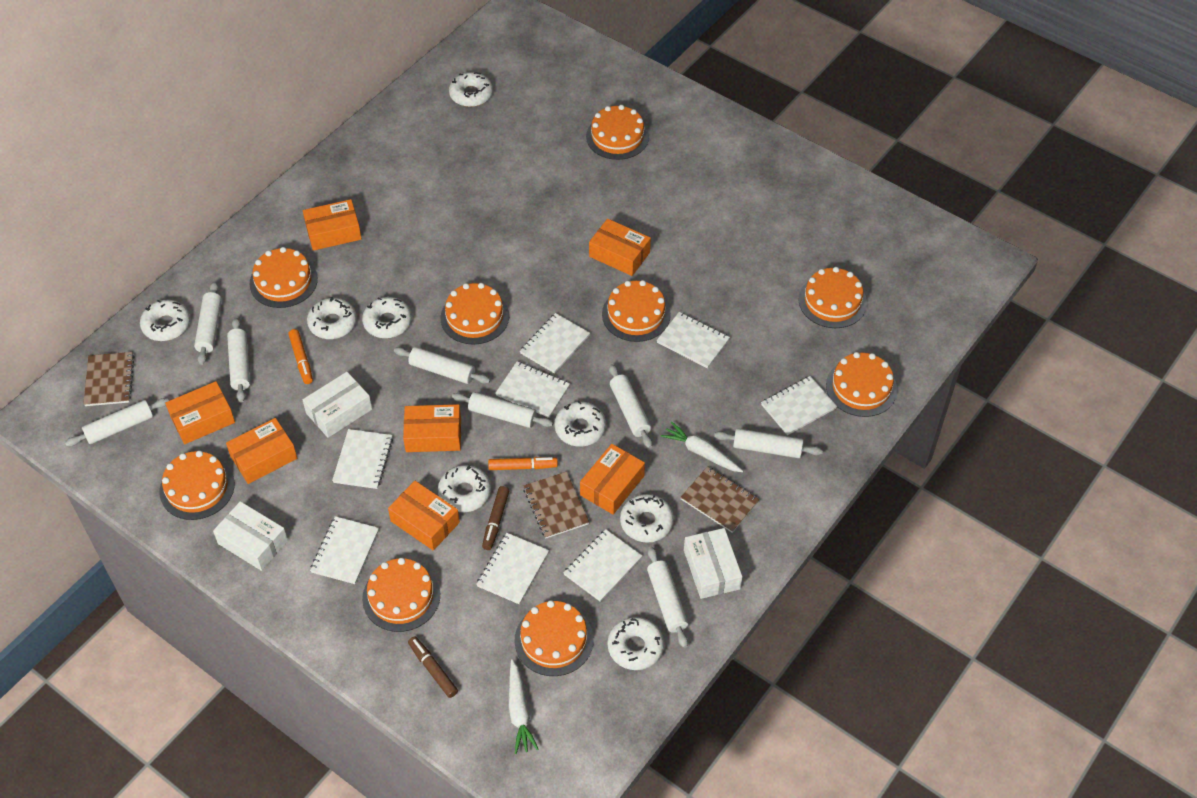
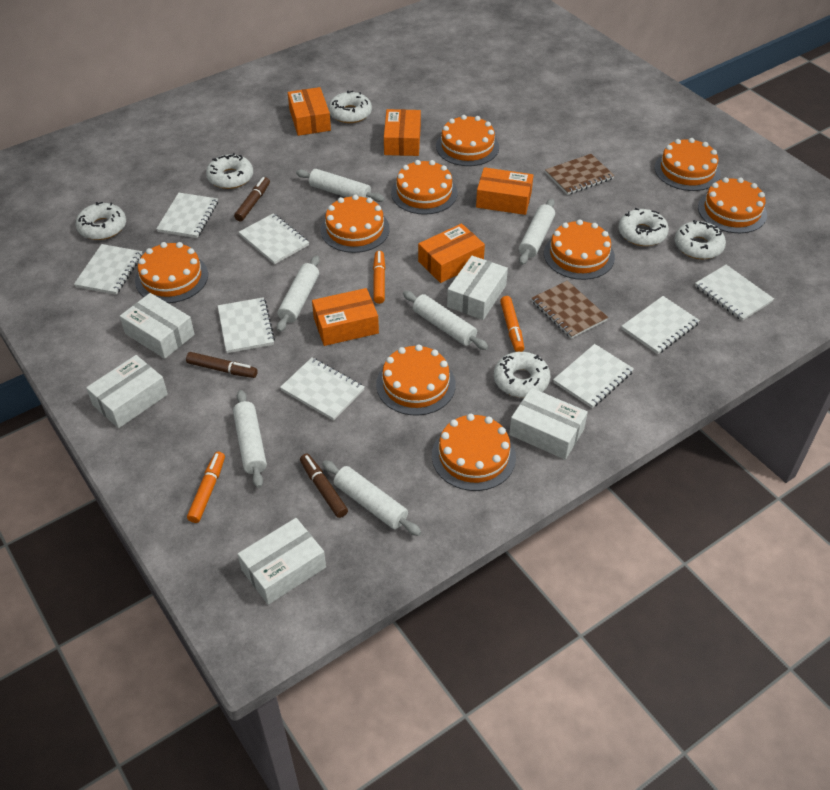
brown marker: [408,636,458,698] [482,486,509,550] = 2 -> [186,352,258,378] [234,177,270,221] [300,454,348,518] = 3
brown notebook: [83,352,135,406] [523,471,589,538] [680,466,760,533] = 3 -> [532,280,608,339] [545,154,615,195] = 2
orange box: [165,381,235,444] [226,418,297,484] [303,199,362,251] [388,481,460,551] [403,404,461,452] [580,444,645,515] [589,219,651,276] = 7 -> [288,87,331,136] [312,288,379,346] [384,109,421,156] [418,224,485,283] [476,167,534,215] = 5
orange marker: [288,329,313,384] [488,457,558,470] = 2 -> [187,452,225,523] [373,251,385,304] [500,296,524,352] = 3
white box: [213,501,288,571] [302,372,372,438] [684,528,742,599] = 3 -> [86,355,168,428] [120,293,195,359] [238,518,326,605] [447,256,508,320] [509,388,588,460] = 5
white carrot: [509,659,539,754] [661,422,743,472] = 2 -> none = 0
white donut: [140,300,190,341] [307,297,357,339] [362,297,412,338] [438,465,491,512] [449,72,493,107] [555,401,606,447] [608,617,664,670] [620,494,674,543] = 8 -> [76,202,126,240] [206,153,253,189] [328,91,372,123] [494,352,551,398] [618,208,669,246] [674,220,726,259] = 6
white rolling pin: [65,398,169,446] [194,281,222,365] [227,318,250,402] [394,347,490,384] [452,392,553,428] [609,364,652,448] [647,547,688,648] [714,428,823,458] = 8 -> [233,390,267,488] [277,256,320,332] [296,169,385,202] [322,461,421,536] [403,291,488,350] [519,199,555,265] = 6

